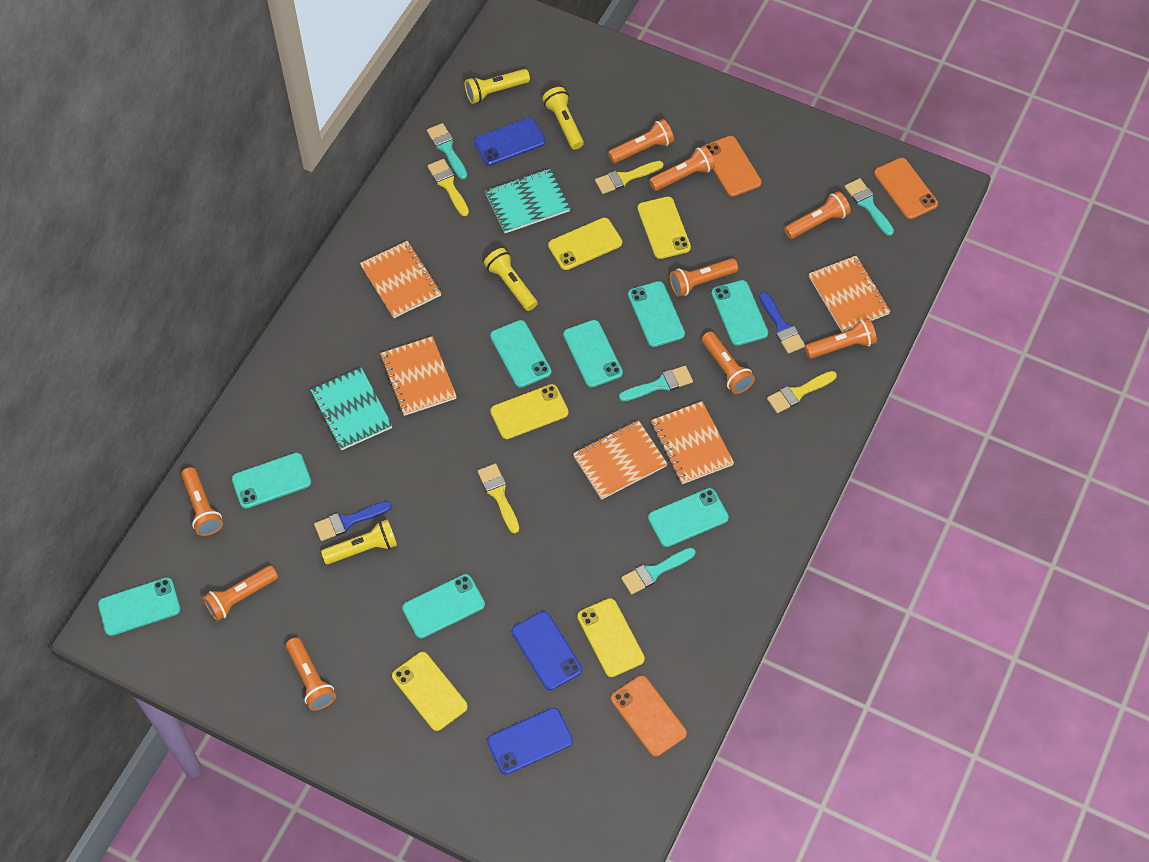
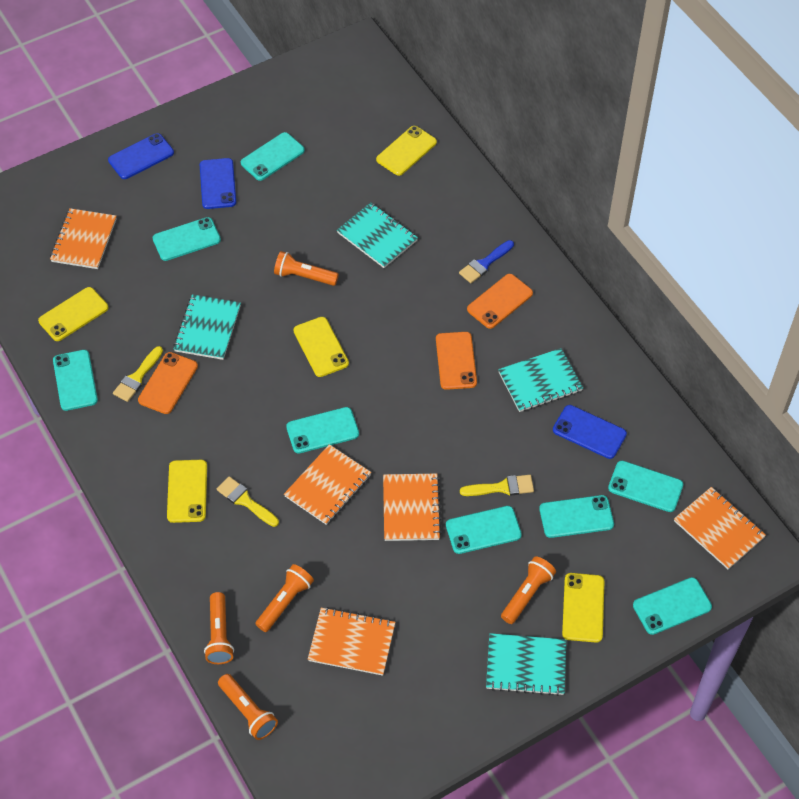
blue brush: [314,501,392,541] [759,292,805,354] = 2 -> [459,240,514,283] = 1
orange flashlight: [181,467,223,536] [203,566,278,621] [286,637,336,711] [608,119,674,163] [649,146,715,191] [670,258,738,297] [702,331,755,394] [784,191,851,239] [805,318,877,359] = 9 -> [204,592,234,664] [218,674,278,740] [255,564,314,632] [274,251,339,286] [501,556,556,624] = 5
turquoise brush: [427,123,467,179] [619,366,693,401] [621,548,696,595] [845,178,894,236] = 4 -> none = 0
turquoise notebook: [310,368,392,450] [485,169,570,233] = 2 -> [173,294,241,360] [337,202,418,268] [486,633,566,696] [498,348,583,412] = 4
yellow brush: [428,159,469,216] [478,464,519,533] [595,161,663,194] [767,371,837,413] = 4 -> [113,346,163,402] [217,476,279,527] [460,475,534,496] = 3
yellow flashlight: [321,519,397,564] [465,69,530,104] [484,248,538,311] [542,87,584,150] = 4 -> none = 0

